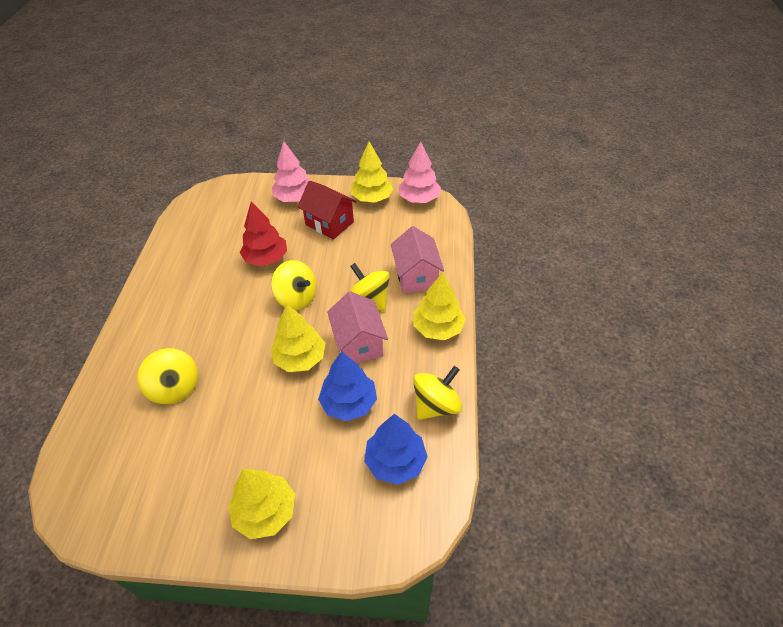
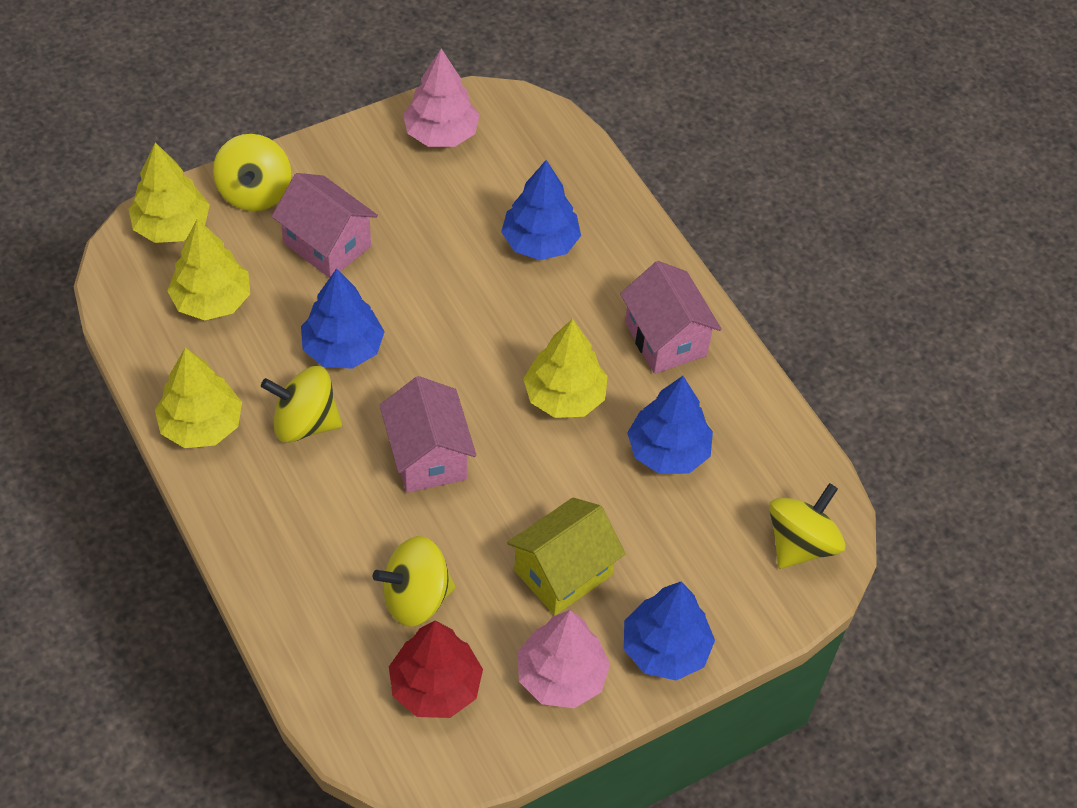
blue tree: [318,351,377,421] [364,414,428,485] = 2 -> [301,268,385,369] [501,160,581,260] [624,581,715,680] [627,376,713,474] = 4
pink house: [327,291,388,363] [391,226,444,294] = 2 -> [272,173,378,278] [379,376,477,493] [620,261,722,374] = 3
red house: [298,181,357,240] = 1 -> none = 0
yellow house: none = 0 -> [507,498,625,616] = 1

